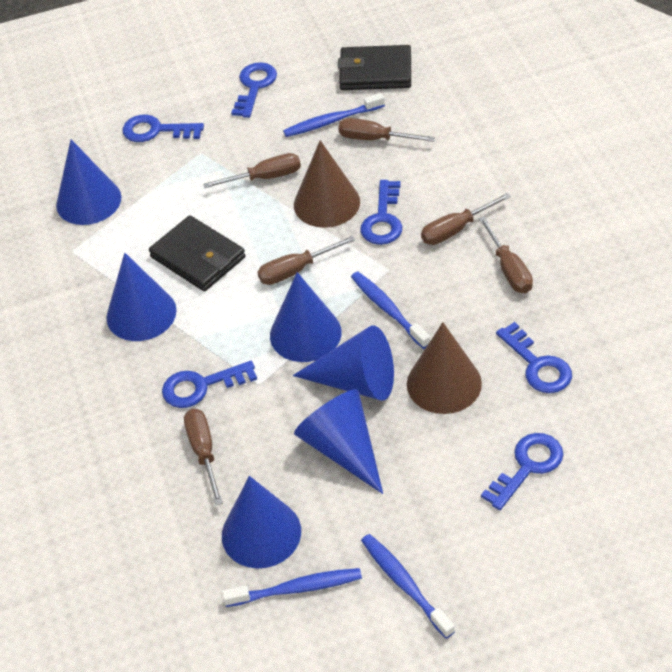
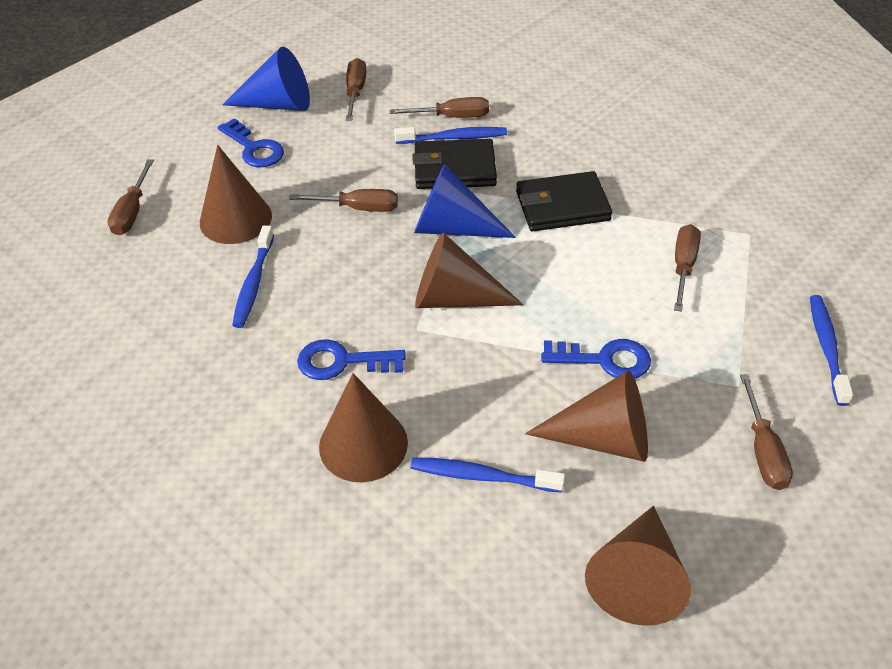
blue cone: [56,139,121,225] [106,253,177,341] [222,476,301,568] [270,272,341,362] [293,325,394,401] [294,389,383,494] = 6 -> [222,47,310,111] [414,164,516,238] = 2
blue key: [123,115,204,142] [162,361,257,408] [231,62,277,118] [360,180,402,245] [481,433,564,510] [496,322,572,393] = 6 -> [218,118,284,167] [297,339,406,380] [541,339,651,379] = 3
brown cone: [294,140,360,228] [407,322,482,414] = 2 -> [200,145,272,244] [319,373,408,482] [415,233,524,308] [525,371,648,462] [585,506,691,626] = 5

